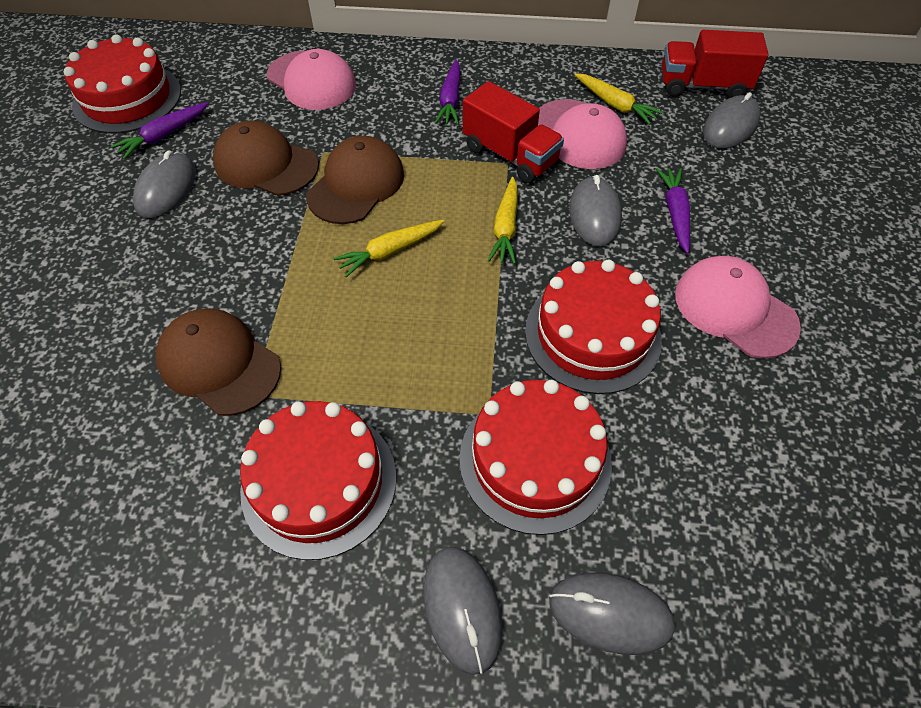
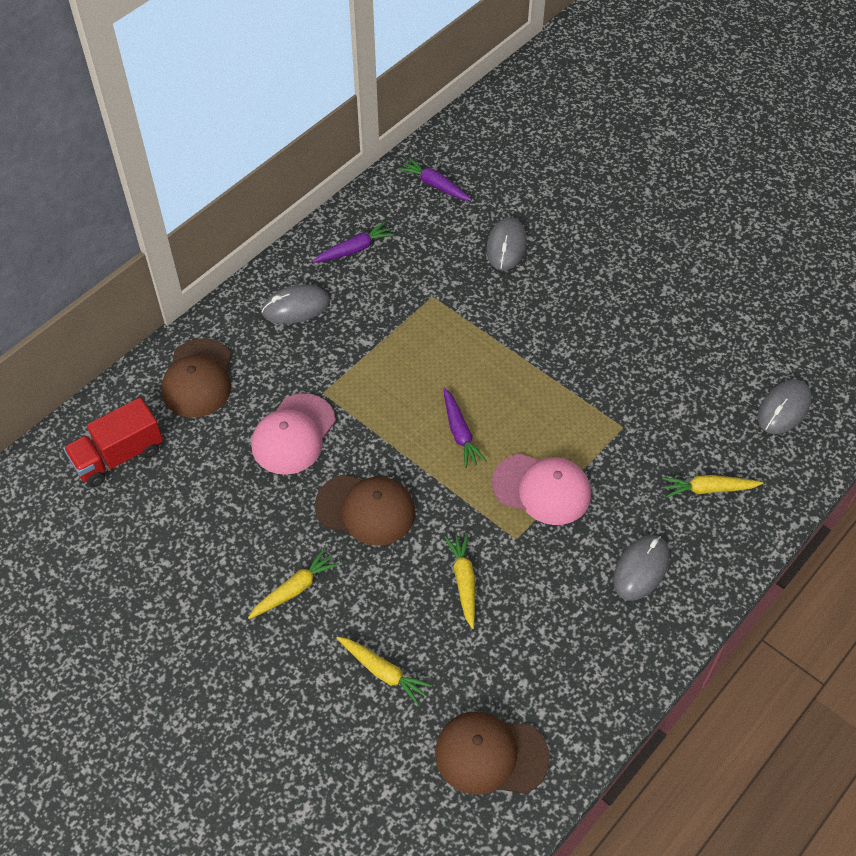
grey mouse: [133,150,196,218] [424,547,503,675] [549,572,675,655] [569,175,622,246] [703,92,761,148] = 5 -> [262,285,330,324] [486,217,527,271] [613,535,669,601] [758,379,812,434] = 4
pink cap: [267,49,356,110] [538,99,627,169] [675,256,801,359] = 3 -> [251,393,335,475] [492,454,591,525] = 2
red cake: [64,34,181,134] [240,401,396,560] [460,380,612,535] [525,260,662,394] = 4 -> none = 0
red truck: [463,81,564,183] [662,30,769,98] = 2 -> [63,398,163,487] = 1
yellow carrot: [333,220,445,277] [487,177,518,264] [575,73,663,125] = 3 -> [248,548,339,619] [337,636,432,705] [444,533,475,629] [662,475,763,498] = 4

